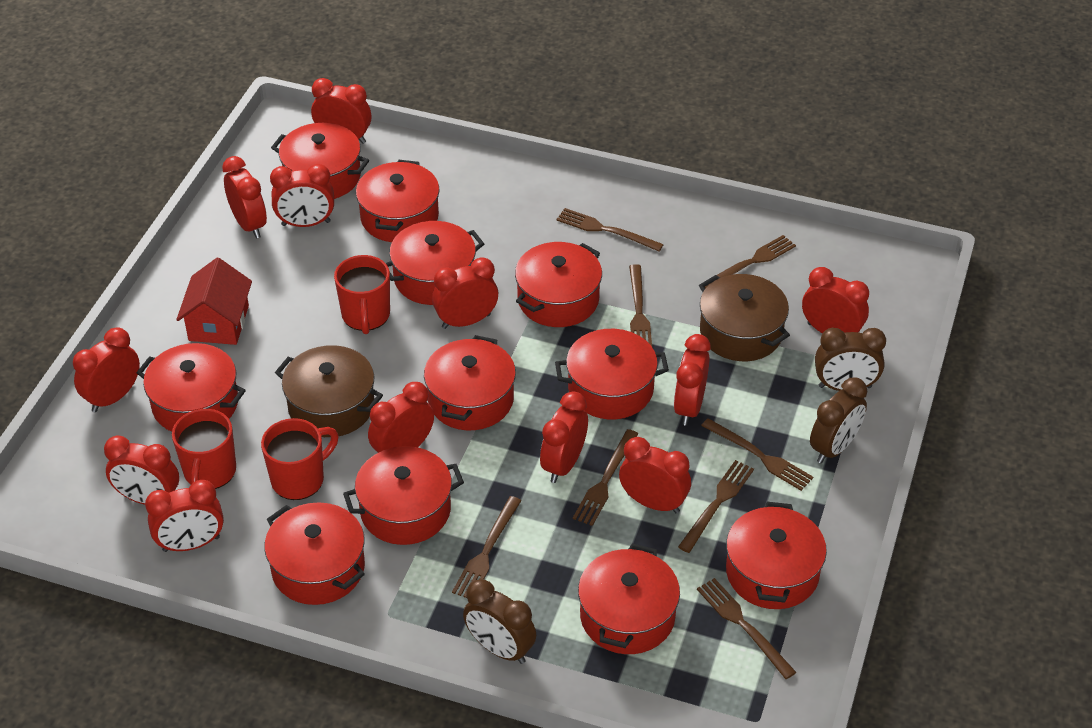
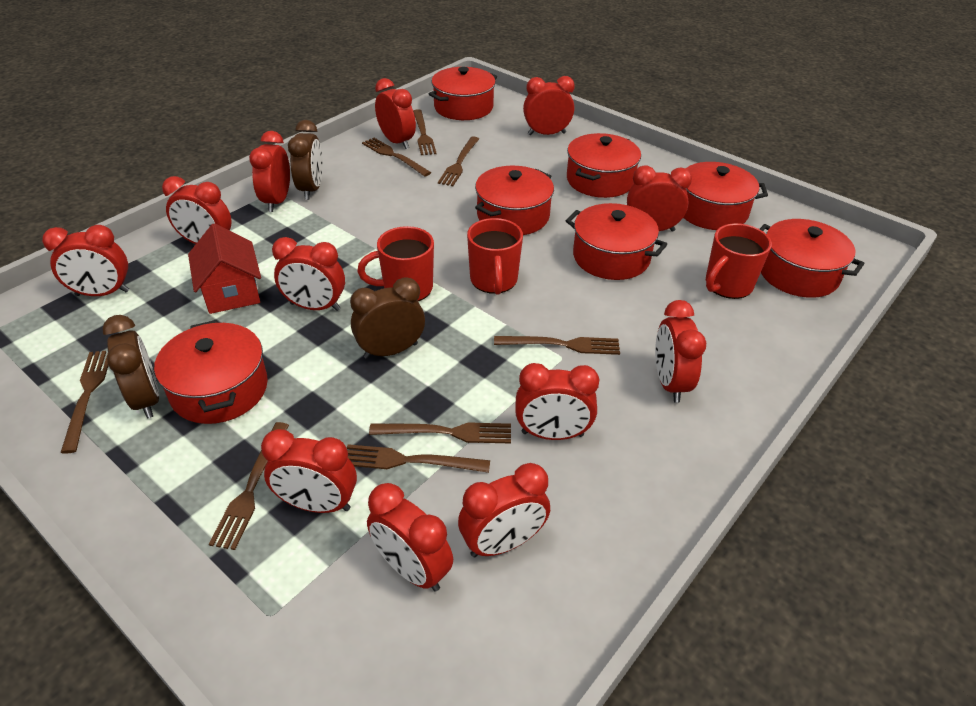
brown pot: [275,345,383,437] [699,274,790,361] = 2 -> none = 0
red pot: [137,343,246,432] [264,502,365,605] [271,123,369,199] [343,446,464,545] [356,160,440,242] [386,221,484,305] [424,335,516,430] [515,242,602,327] [555,329,669,419] [578,544,680,654] [726,502,827,609] = 11 -> [154,320,268,424] [429,67,497,120] [475,166,554,235] [566,203,667,280] [567,133,641,198] [683,162,768,230] [760,219,864,298] = 7

